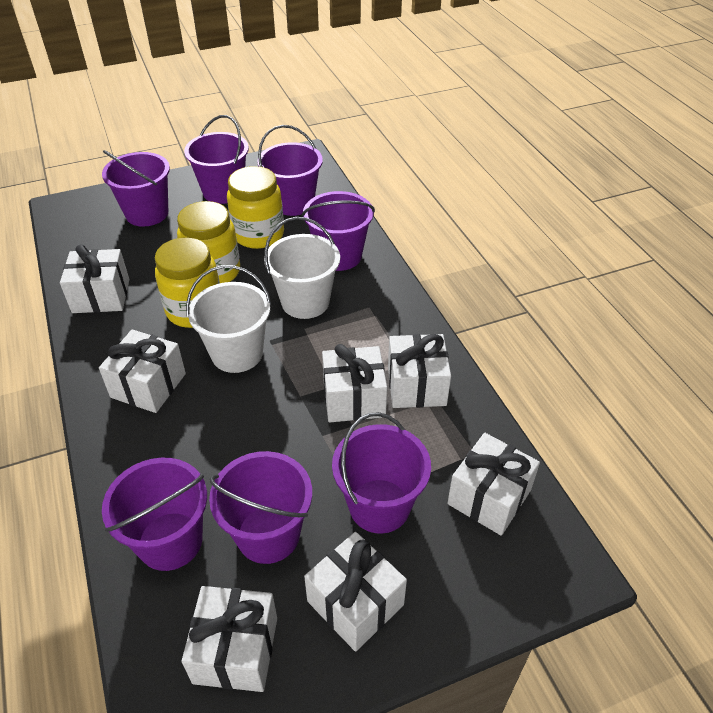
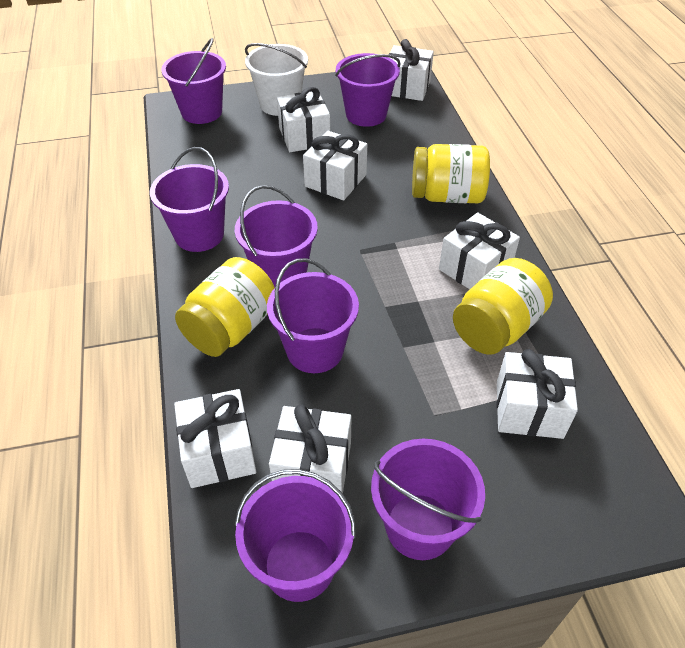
white bucket: [186,265,271,373] [264,217,340,319] = 2 -> [245,43,308,116] = 1

